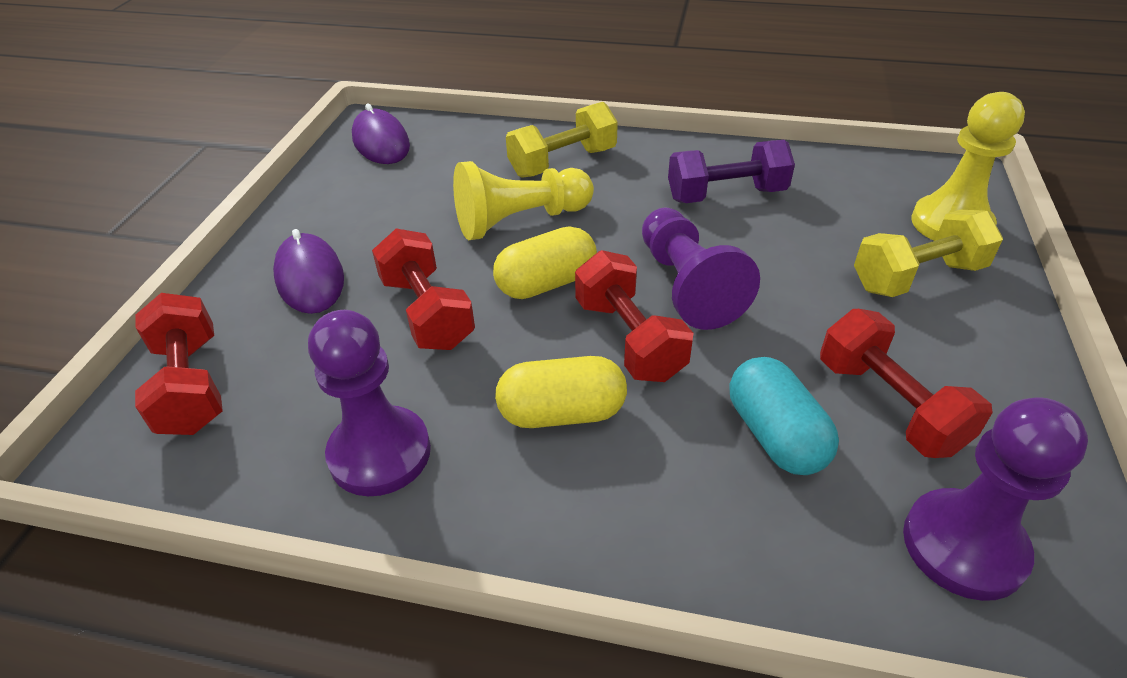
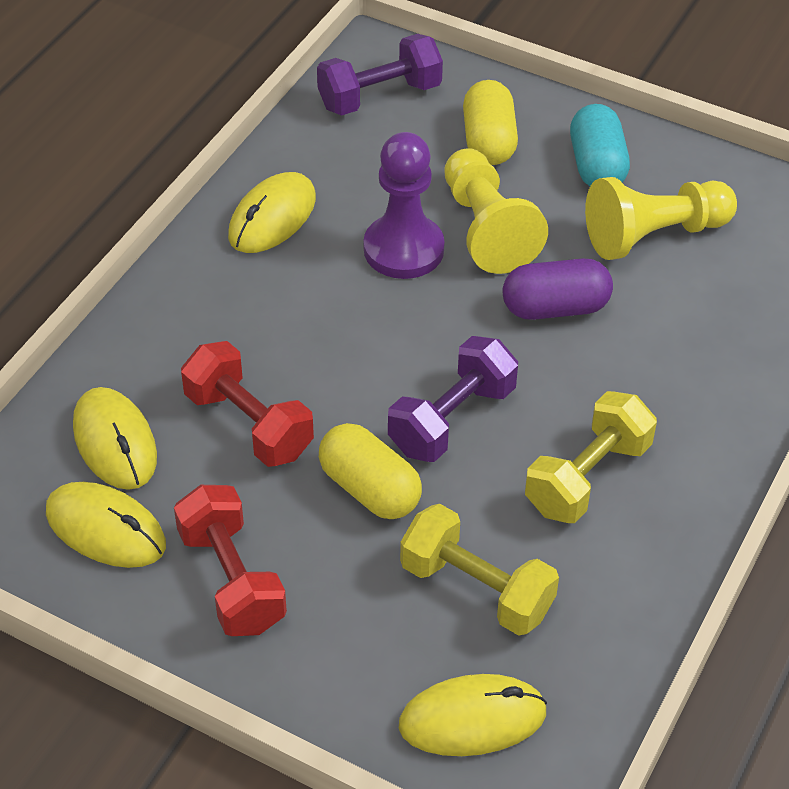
purple capsule: none = 0 -> [503,259,613,320] = 1
purple dumbbell: [668,140,795,203] = 1 -> [317,34,443,116] [388,336,518,462] = 2
purple mouse: [273,229,344,314] [352,103,410,164] = 2 -> none = 0
purple pawn: [308,310,431,496] [642,208,760,330] [903,397,1088,601] = 3 -> [364,132,445,279] = 1
red dumbbell: [135,293,223,435] [372,229,475,350] [575,250,693,382] [820,309,993,458] = 4 -> [174,485,287,636] [181,341,314,467] = 2
yellow mouse: none = 0 -> [46,482,166,568] [73,387,157,490] [228,172,316,253] [399,674,547,756] = 4

